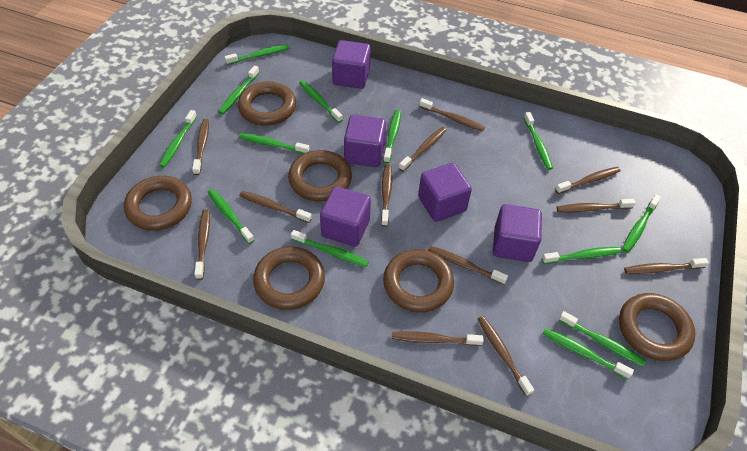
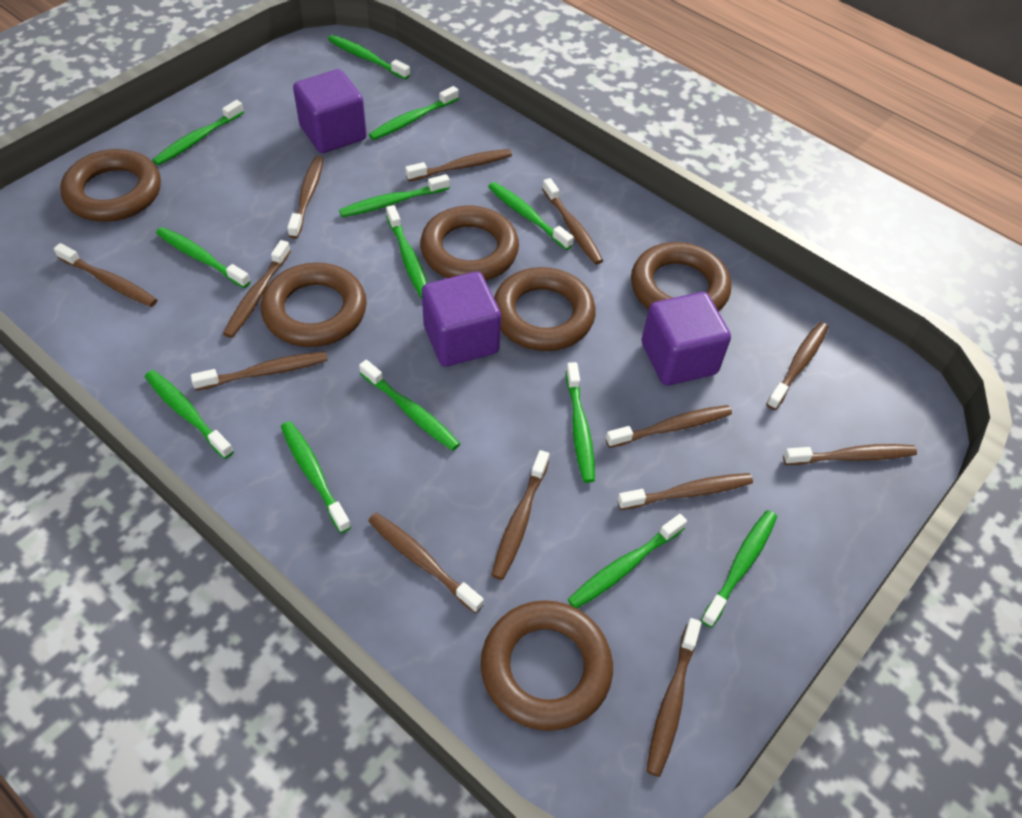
brown toothbrush: [192,119,209,175] [195,209,210,280] [239,191,312,223] [381,164,392,227] [392,331,483,346] [399,127,446,172] [419,98,485,132] [427,246,508,285] [478,316,534,396] [555,167,621,194] [557,199,636,212] [624,258,709,274] = 12 -> [54,243,157,307] [191,352,328,390] [223,240,291,338] [287,156,324,239] [368,513,484,613] [405,149,512,181] [491,450,549,580] [542,178,603,265] [606,405,732,448] [617,473,753,510] [646,618,702,777] [766,322,829,410] [783,444,917,465] = 13
purple cube: [320,186,371,247] [332,40,371,89] [344,115,386,167] [418,163,472,222] [493,204,542,262] = 5 -> [293,69,367,153] [422,271,501,367] [642,292,731,386] = 3

